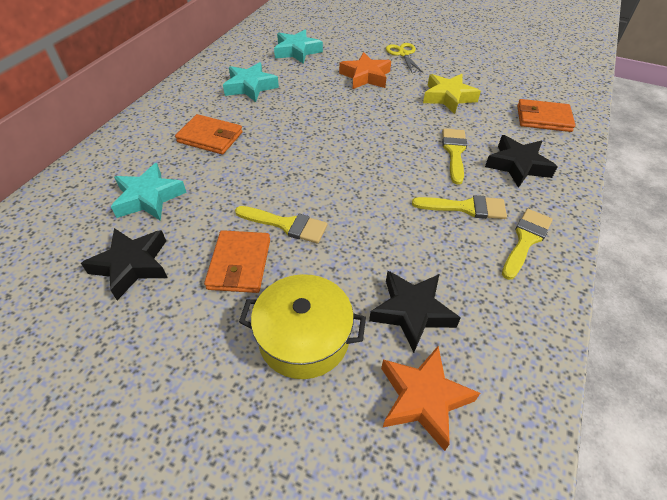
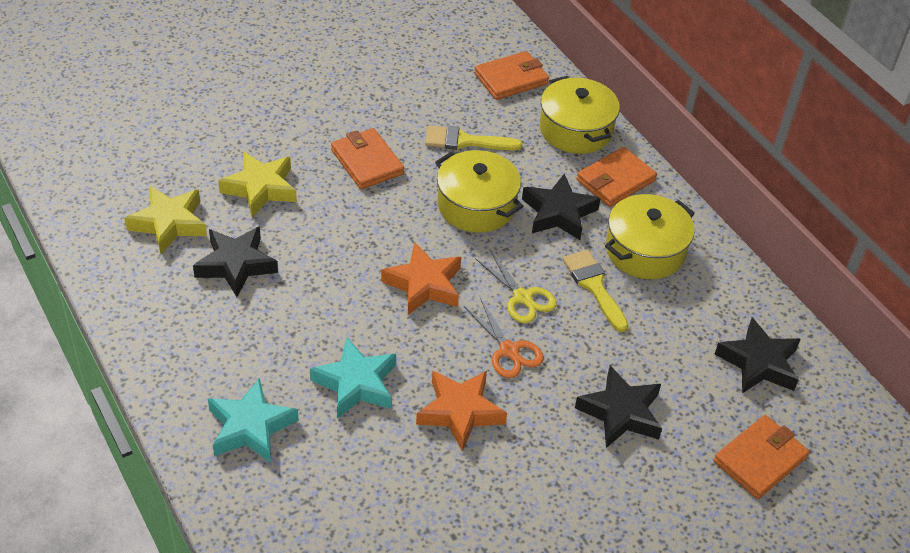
black star: [81,228,168,300] [369,271,461,353] [485,135,558,188] = 3 -> [193,226,278,297] [522,174,601,240] [575,366,662,448] [715,318,801,394] = 4
orange scissors: none = 0 -> [464,298,544,378] = 1
orange wallet: [175,114,243,154] [204,230,270,293] [517,99,575,132] = 3 -> [331,128,404,189] [474,51,549,100] [576,147,657,207] [714,415,810,499] = 4
turquoise star: [111,163,187,221] [223,62,279,102] [274,30,323,64] = 3 -> [208,378,299,463] [310,338,396,419] = 2
yellow brush: [235,206,328,243] [412,195,507,219] [442,128,467,185] [502,209,553,280] = 4 -> [425,125,522,150] [563,250,628,332] = 2
yellow pot: [239,274,366,379] = 1 -> [435,150,523,233] [540,76,620,154] [605,194,695,279] = 3
yellow star: [423,74,481,114] = 1 -> [124,186,207,254] [218,151,297,217] = 2

